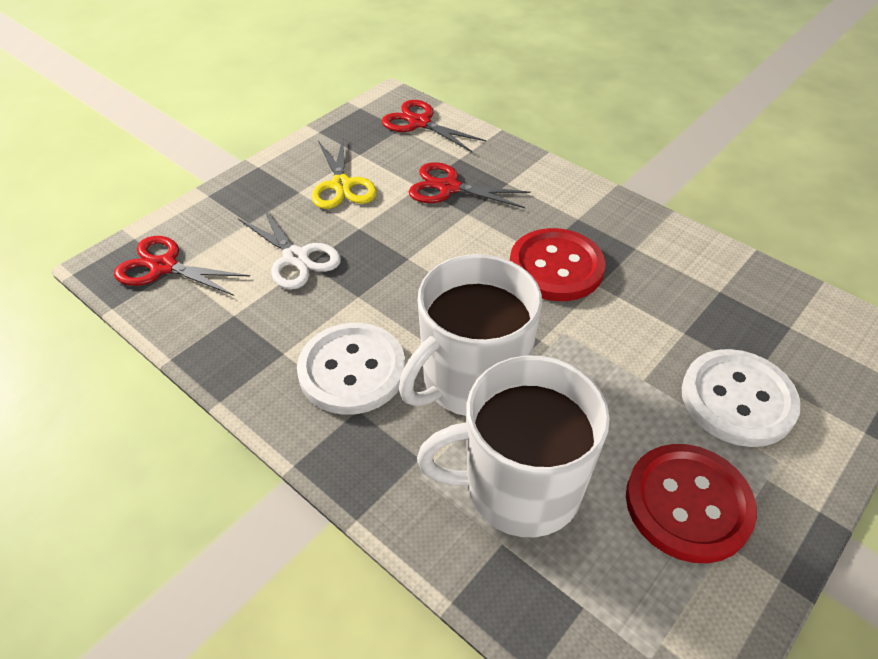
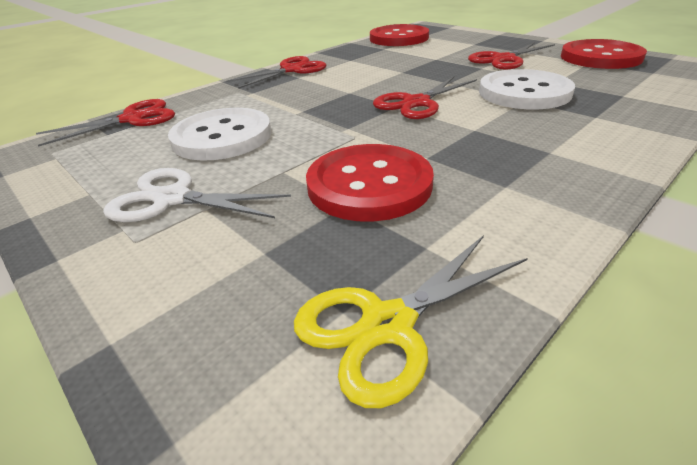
red button: [510,228,606,301] [626,444,757,563] = 2 -> [306,144,434,222] [370,24,429,46] [561,39,647,69] = 3
red scissors: [114,236,250,296] [382,100,487,152] [408,162,531,208] = 3 -> [36,99,175,146] [226,56,327,89] [373,77,477,119] [468,42,555,70] = 4
white mug: [399,254,542,416] [417,356,610,537] = 2 -> none = 0

